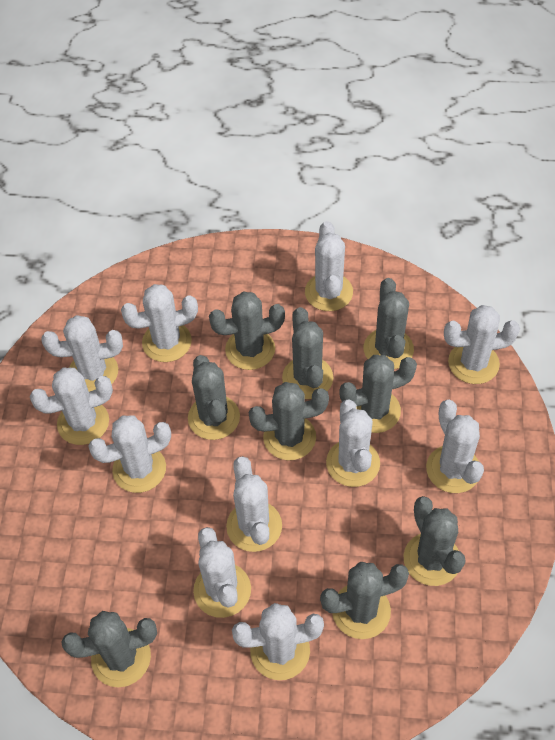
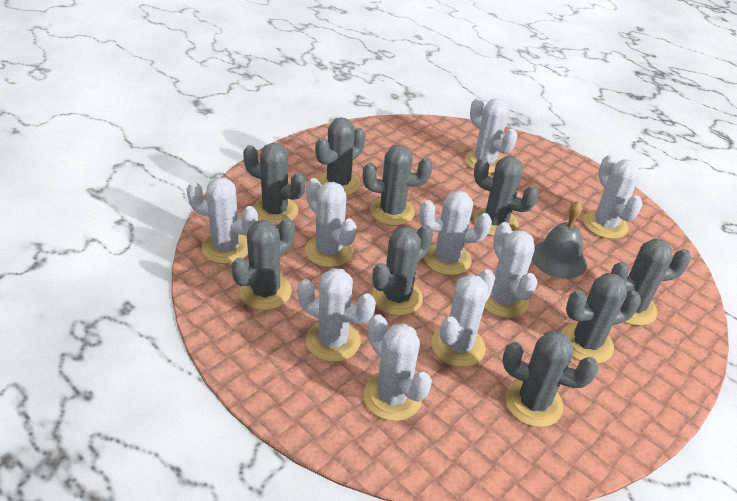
grey bell: none = 0 -> [532,201,587,279] = 1
white cactus: [30,368,113,445] [41,315,123,392] [88,415,171,493] [121,284,198,362] [193,527,251,618] [226,456,282,552] [232,603,324,680] [305,221,353,311] [326,399,380,487] [426,399,484,493] [444,305,520,384] = 11 -> [187,177,258,264] [297,268,376,362] [305,178,357,267] [364,314,432,421] [419,190,492,275] [431,269,495,367] [465,97,518,173] [484,222,537,318] [583,154,643,239] = 9

